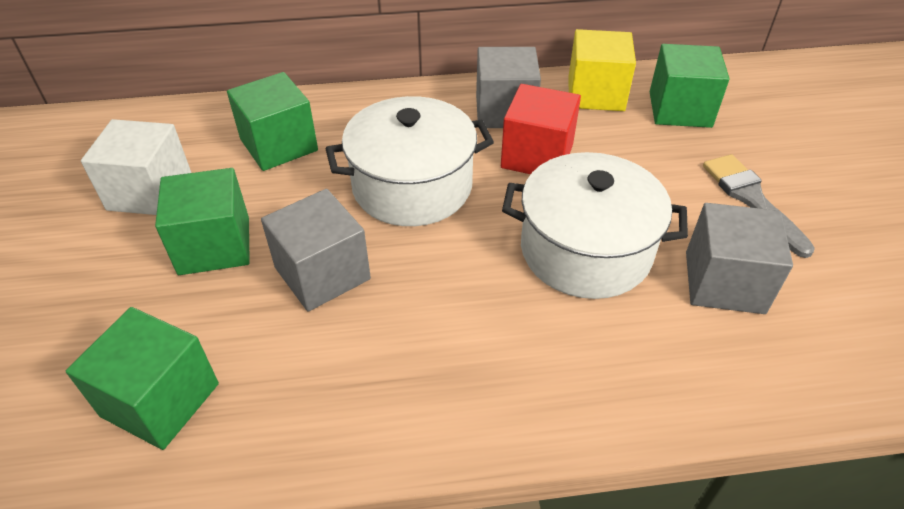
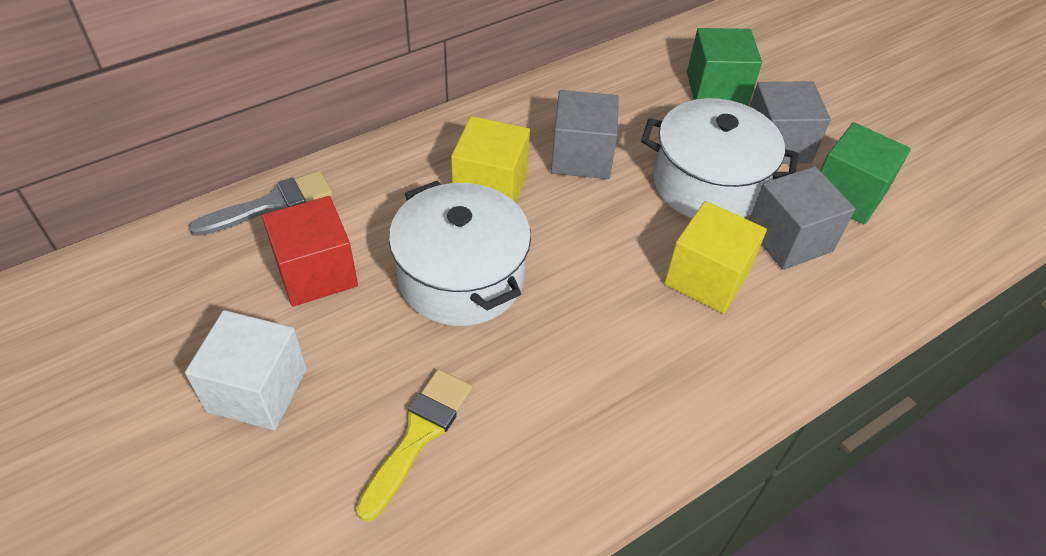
green cube: [66,307,219,450] [155,168,250,275] [227,72,318,171] [649,44,730,128] = 4 -> [687,28,762,106] [820,122,911,225] = 2
yellow brush: none = 0 -> [356,369,473,522] = 1
yellow cube: [568,29,636,111] = 1 -> [451,116,530,203] [664,201,767,314] = 2

